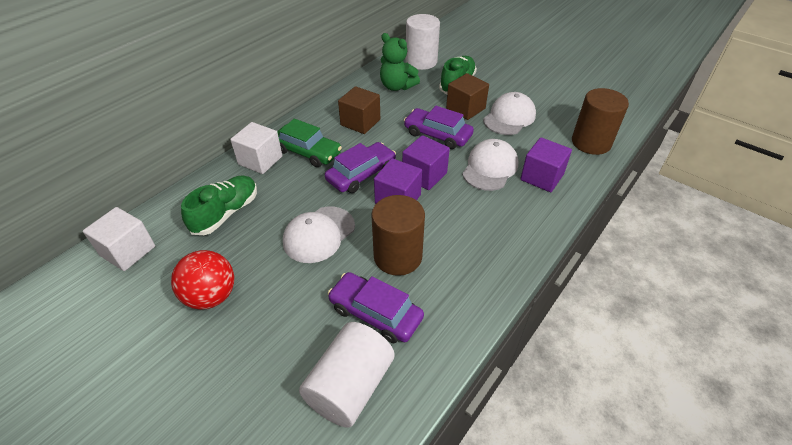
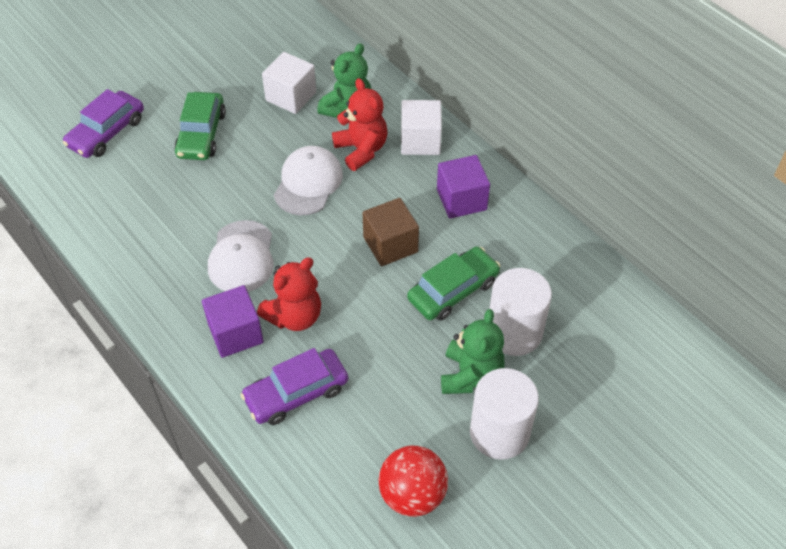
brown cube: [338,86,380,134] [446,73,489,120] = 2 -> [363,198,419,266] = 1
brown cylinder: [371,195,425,276] [572,88,629,155] = 2 -> none = 0
green car: [277,119,342,167] = 1 -> [174,92,226,160] [407,246,500,321] = 2
green shoe: [181,175,257,235] [439,56,477,94] = 2 -> none = 0
green teddy bear: [380,33,420,91] = 1 -> [317,43,371,118] [441,309,504,394] = 2
purple car: [325,142,396,193] [328,272,424,343] [404,106,474,149] = 3 -> [63,89,144,158] [241,348,348,425] = 2
purple cube: [374,158,422,204] [402,135,450,190] [520,137,572,192] = 3 -> [202,285,264,358] [437,155,490,219] = 2
red teddy bear: none = 0 -> [257,257,321,331] [332,78,387,171] = 2
white cap: [283,207,355,263] [462,139,518,191] [483,92,536,135] = 3 -> [208,220,274,292] [274,146,343,215] = 2

